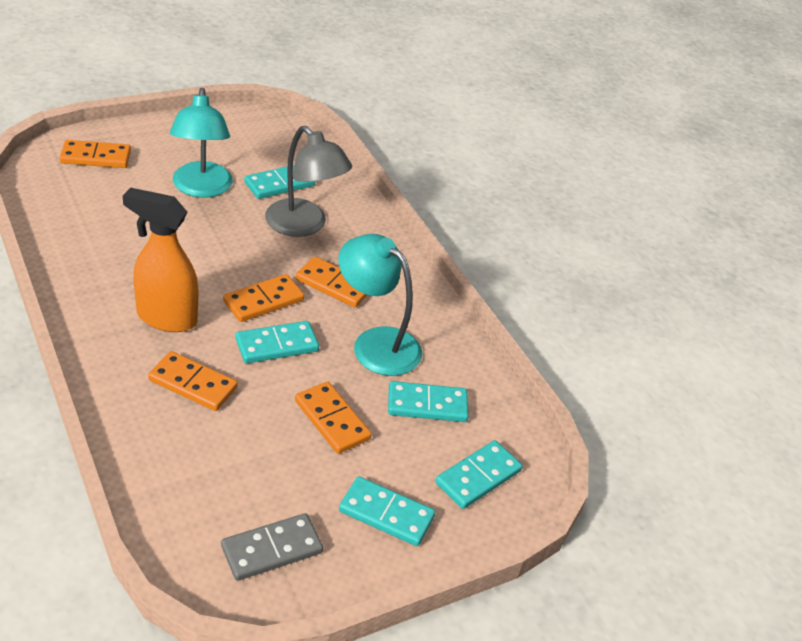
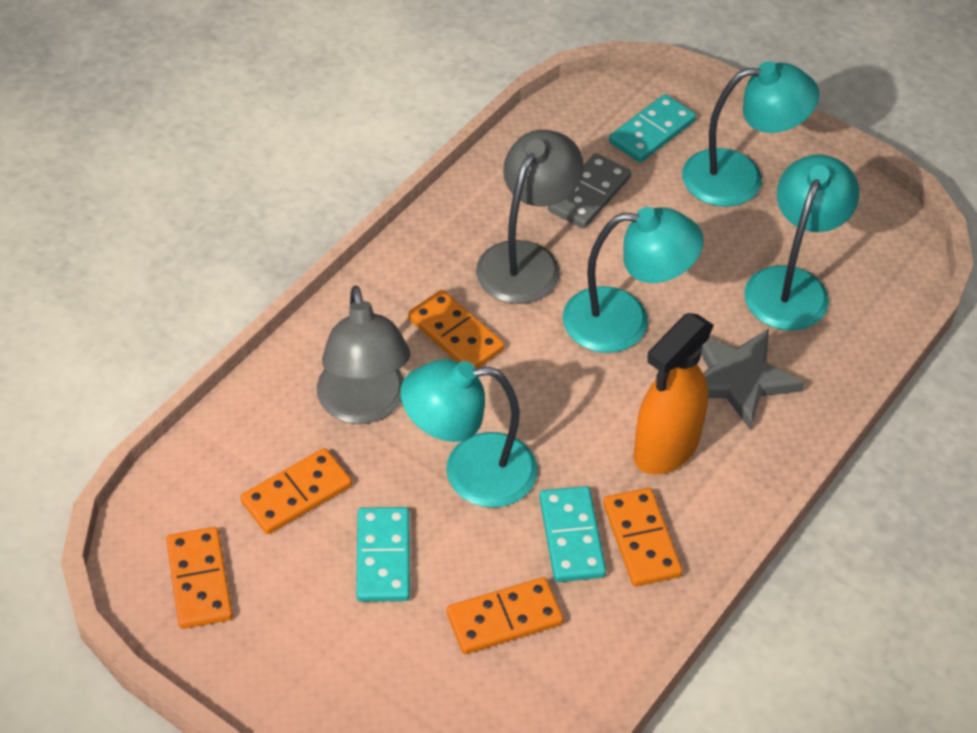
grey lamp: [265,126,352,237] = 1 -> [317,286,410,424] [476,130,584,304] = 2
grey star: none = 0 -> [701,329,805,430] = 1
turquoise domino: [235,321,319,363] [244,165,315,199] [339,476,435,546] [388,381,469,422] [435,440,523,509] = 5 -> [356,507,410,602] [539,486,606,582] [609,94,696,163] = 3
turquoise lamp: [170,88,233,198] [338,234,422,376] = 2 -> [400,359,538,508] [562,207,704,353] [682,61,819,207] [744,155,859,330] = 4

